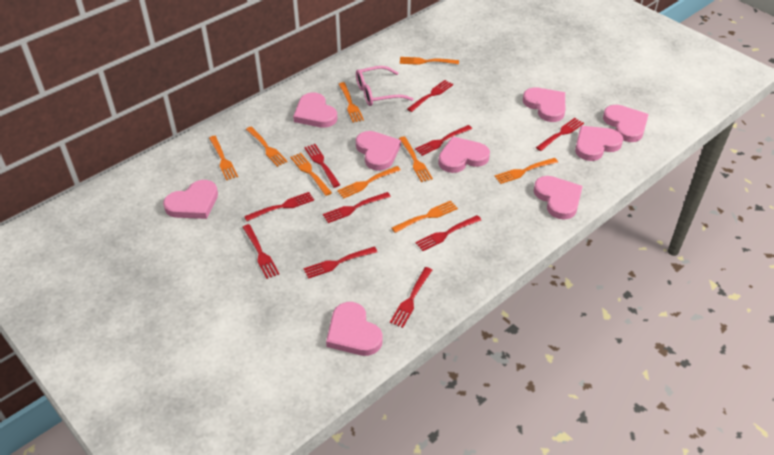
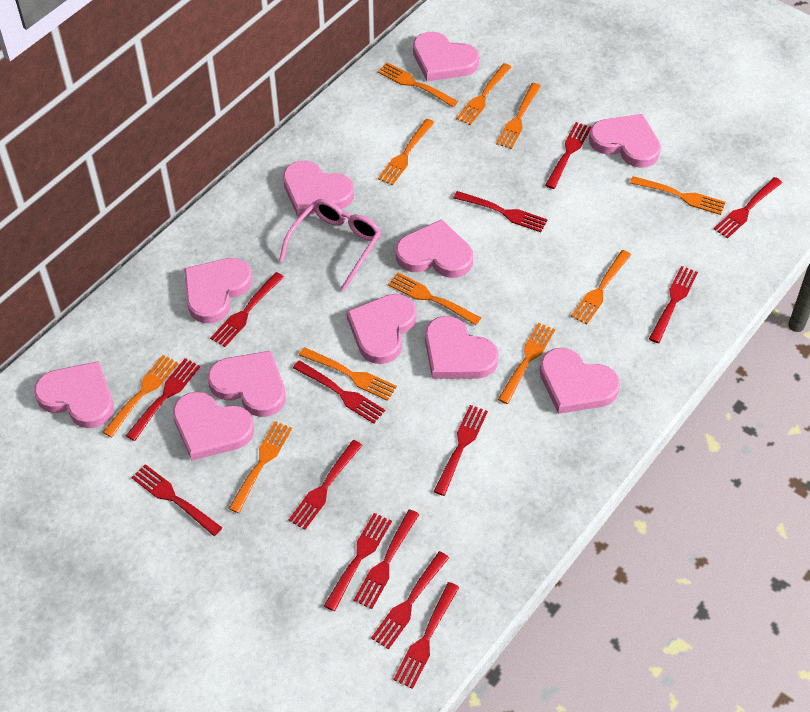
orange fork: [209,136,238,180] [246,126,288,167] [290,153,332,196] [337,166,401,199] [339,82,364,123] [392,201,458,233] [399,136,433,182] [400,57,459,65] [494,158,558,184] = 9 -> [103,355,178,437] [229,421,292,513] [299,347,397,401] [378,63,458,107] [378,119,435,185] [388,273,481,325] [456,63,512,125] [496,83,541,149] [498,323,555,404] [571,250,631,324] [630,176,726,215] = 11
pink heart: [163,180,218,219] [293,92,337,128] [326,302,383,356] [356,131,401,171] [438,137,490,173] [523,87,565,122] [534,176,583,219] [575,126,623,161] [603,105,649,142] = 9 -> [34,361,114,428] [173,392,254,461] [184,258,252,323] [208,351,286,417] [283,161,354,217] [347,294,417,364] [396,219,473,278] [413,32,479,82] [425,316,499,379] [540,348,620,414] [589,114,661,168] = 11
red fork: [243,224,279,279] [244,192,314,221] [303,246,377,279] [304,144,340,188] [323,192,391,223] [390,267,432,328] [407,80,453,112] [415,125,472,156] [415,215,481,251] [536,118,584,151] = 10 -> [126,358,200,441] [131,464,222,536] [210,272,284,347] [288,440,363,530] [293,360,385,424] [324,513,392,611] [354,509,420,609] [371,551,449,649] [393,582,459,689] [433,405,488,496] [453,191,548,232] [545,122,591,189] [649,266,698,343] [714,177,782,238] = 14

